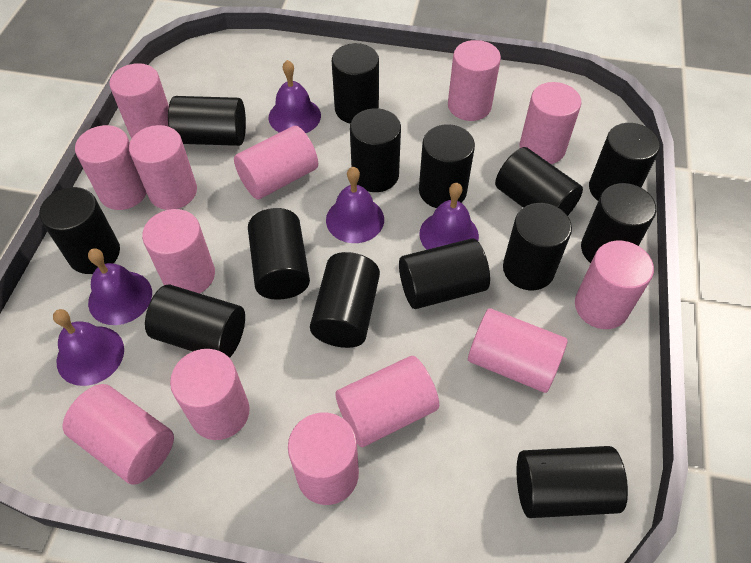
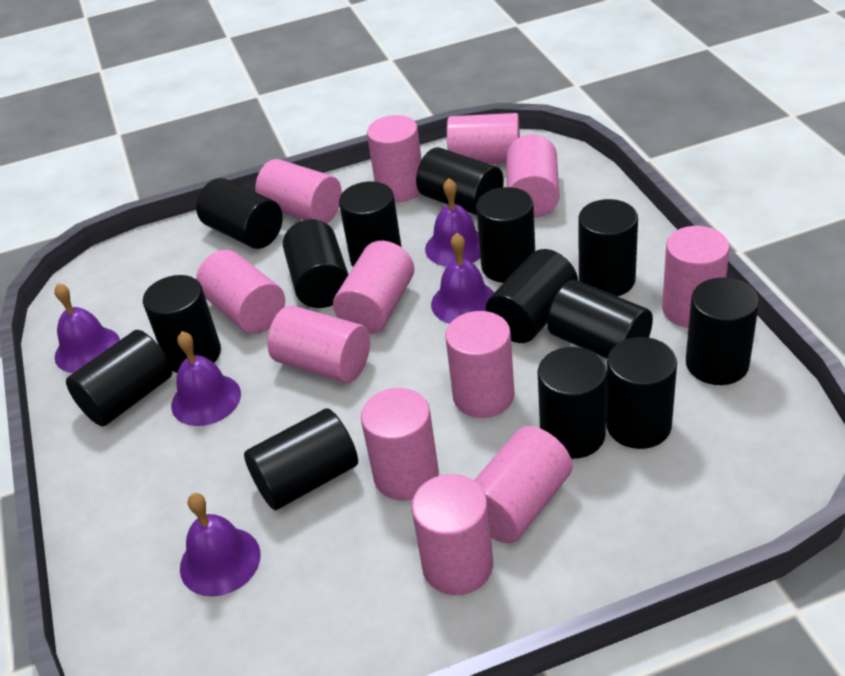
pink cylinder: [63,384,174,485] [75,125,147,210] [109,63,169,138] [129,125,197,210] [142,209,215,293] [170,349,250,440] [234,126,318,200] [288,412,359,505] [335,356,439,447] [448,40,501,121] [468,308,568,393] [520,82,581,164] [575,241,654,329] = 13 -> [196,250,285,334] [255,159,342,224] [267,305,370,383] [333,241,414,334] [361,388,439,501] [367,115,422,202] [411,474,493,595] [445,311,515,418] [447,113,520,164] [474,426,572,543] [506,134,559,218] [662,226,730,328] = 12

